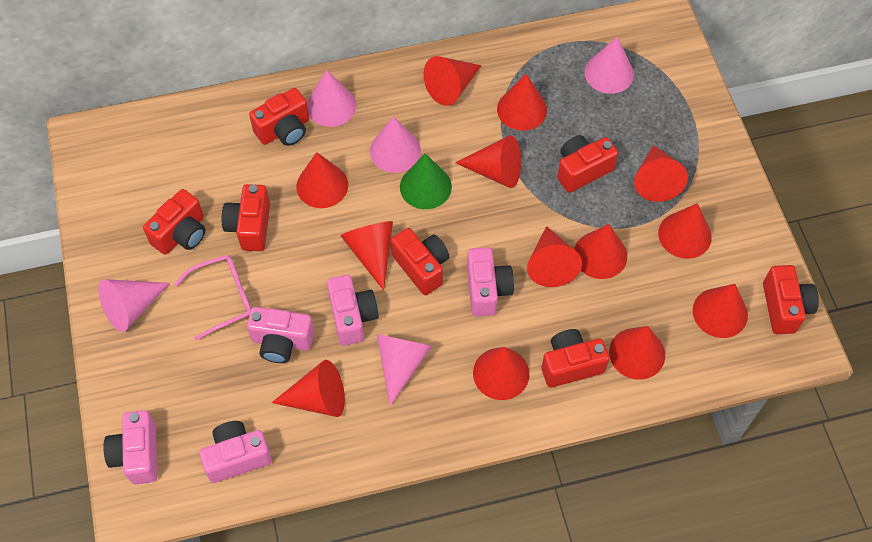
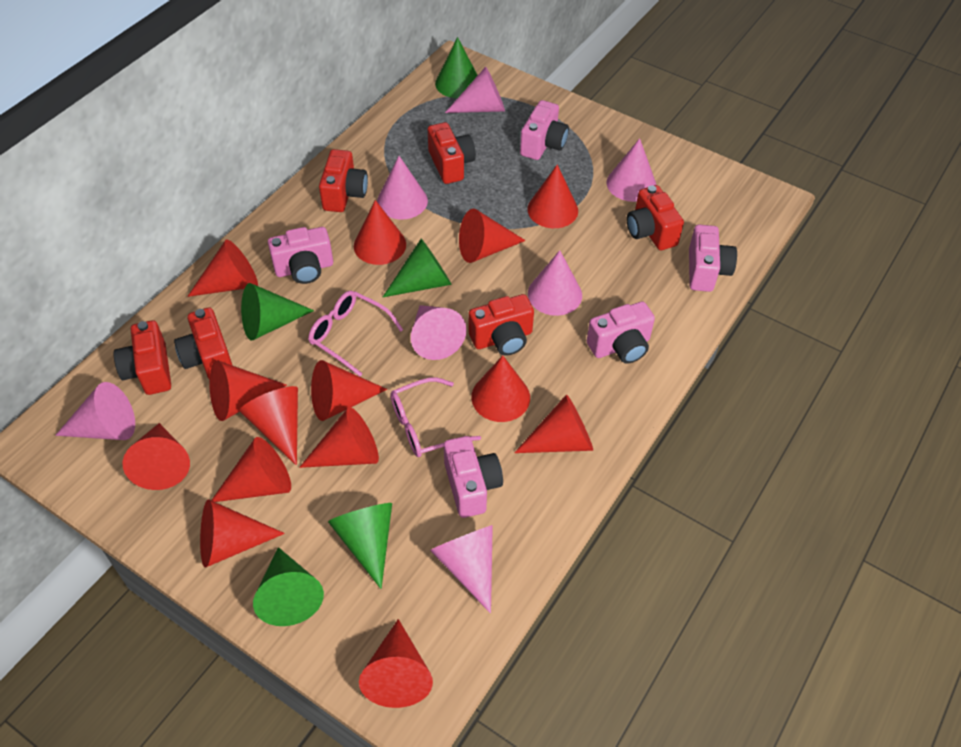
green cone: [400,153,452,209] = 1 -> [241,283,314,341] [253,547,324,626] [328,503,392,589] [383,239,452,297] [435,37,478,98] = 5
pink cone: [98,279,170,332] [307,70,357,127] [370,116,421,173] [377,334,432,406] [585,37,634,94] = 5 -> [55,382,135,440] [377,156,428,220] [411,305,466,360] [430,525,493,613] [445,67,505,113] [528,250,582,316] [607,138,656,202] = 7
pink glasses: [174,255,251,341] = 1 -> [308,291,403,376] [390,378,481,457] = 2
red camera: [143,189,205,255] [222,184,270,251] [249,88,309,146] [391,228,449,295] [541,329,610,388] [557,135,618,193] [763,265,819,334] = 7 -> [114,320,171,395] [174,307,233,380] [319,149,368,212] [428,122,476,184] [469,294,534,355] [627,185,684,250] = 6
red cone: [272,360,345,417] [296,152,348,208] [341,221,393,291] [424,56,481,106] [455,135,521,188] [473,347,529,400] [497,74,547,131] [527,226,582,287] [574,224,627,279] [609,326,665,380] [634,145,688,202] [658,203,712,259] [693,284,748,338] = 13 -> [122,423,190,490] [188,239,258,297] [200,499,285,568] [209,360,287,421] [211,437,291,502] [240,386,298,466] [299,407,379,468] [311,360,387,421] [354,200,406,265] [359,619,433,708] [459,209,526,263] [471,355,530,422] [514,394,593,453] [527,164,578,228] = 14

